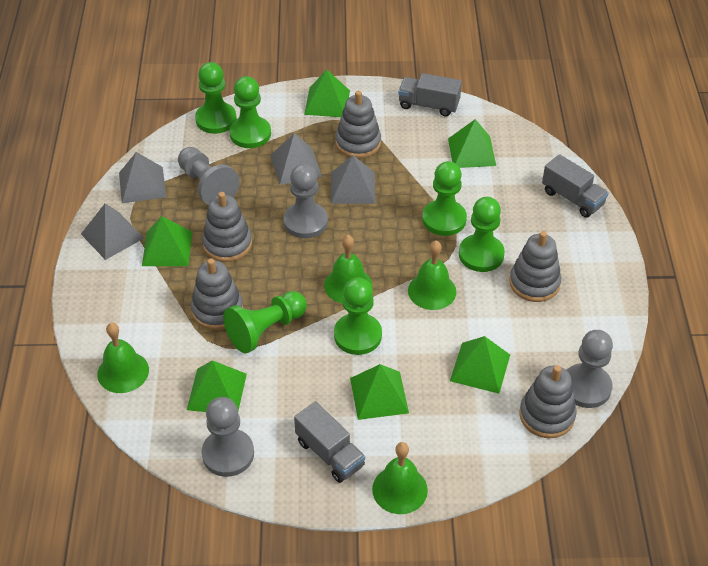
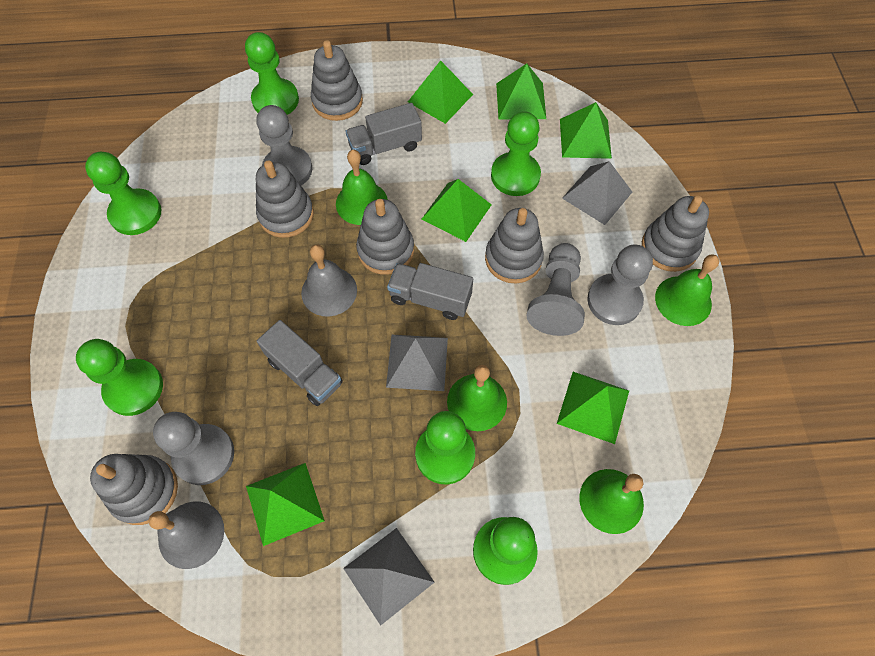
grey bell: none = 0 -> [149,501,224,569] [301,244,357,317] = 2
grey pyramid: [81,203,144,260] [119,152,166,203] [270,133,322,185] [331,155,375,204] = 4 -> [343,528,435,626] [386,335,448,391] [562,161,632,225] = 3
grey stacking toy: [191,258,243,330] [202,192,252,262] [335,91,381,158] [509,231,561,302] [520,365,576,438] = 5 -> [90,454,178,525] [256,160,314,238] [311,40,363,121] [356,199,414,275] [485,208,544,284] [642,196,709,272] = 6

